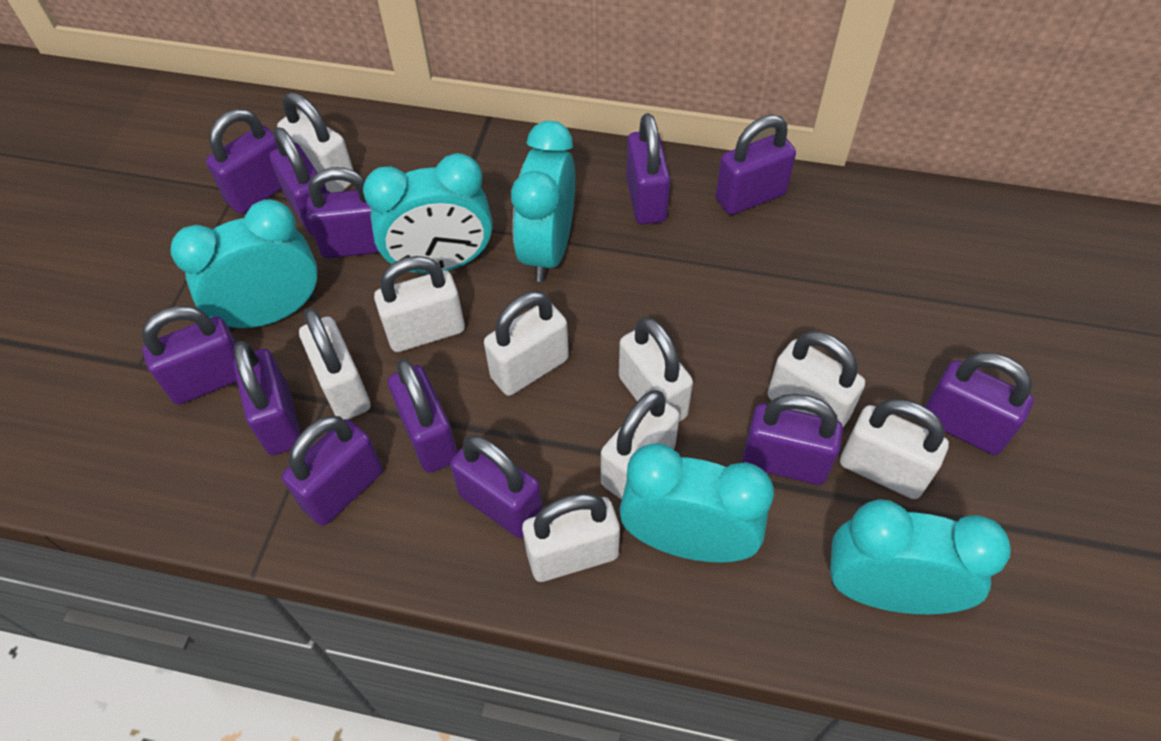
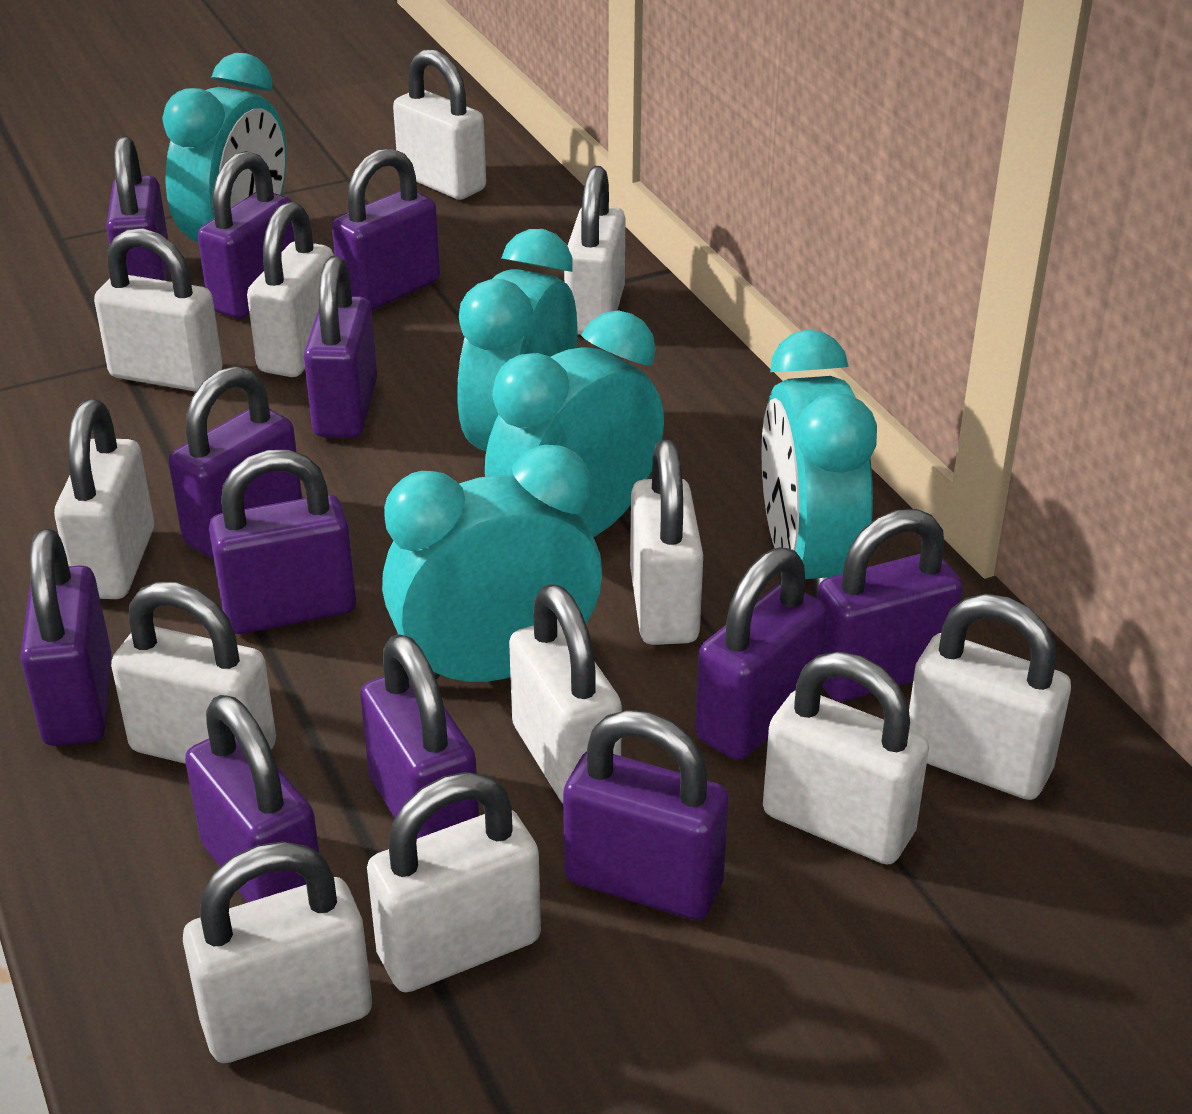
white padlock: [277,92,354,193] [299,308,371,419] [374,256,465,352] [484,291,569,396] [522,493,620,582] [601,390,680,500] [619,317,693,422] [768,331,865,427] [840,399,949,499] = 9 -> [54,399,154,599] [94,228,223,392] [111,582,276,764] [183,842,372,1063] [247,202,334,377] [367,772,541,992] [393,49,486,200] [509,584,622,803] [564,166,625,335] [630,440,703,645] [763,652,929,865] [909,594,1071,800] = 12

